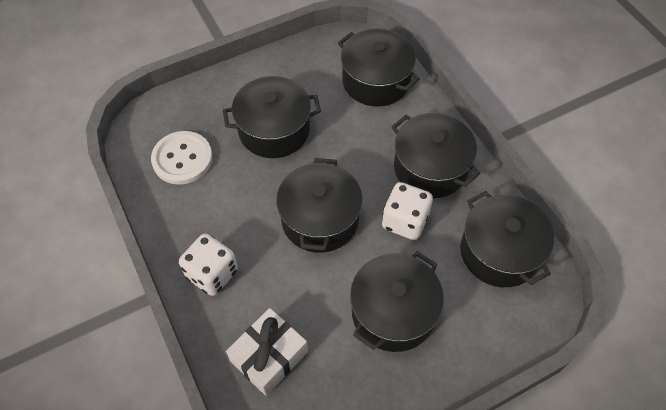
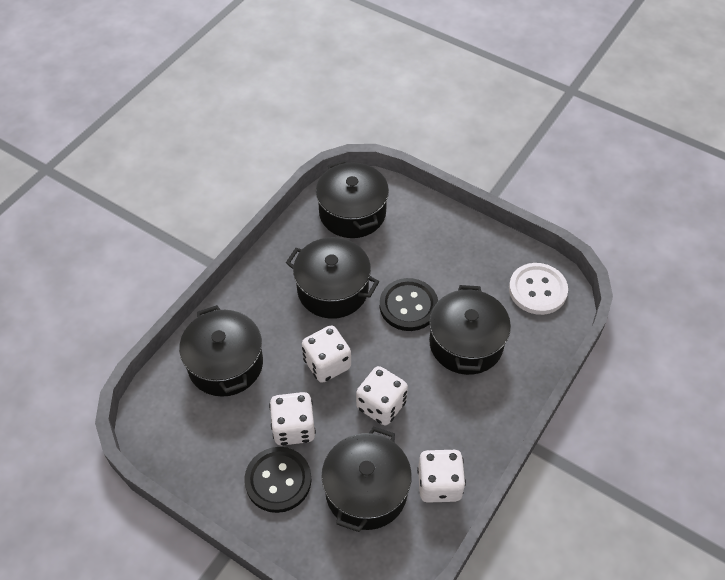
black button: none = 0 -> [244,447,312,513] [380,278,438,331] = 2
black pot: [223,76,321,158] [276,158,362,253] [338,29,420,107] [350,251,444,352] [391,113,480,198] [460,191,554,287] = 6 -> [179,305,263,397] [286,237,379,319] [316,160,389,238] [321,426,412,532] [429,285,511,375] = 5
white dice: [179,234,238,296] [382,182,433,240] = 2 -> [269,392,316,446] [302,326,351,383] [356,366,408,425] [417,449,466,503] = 4
white gift: [226,308,308,396] = 1 -> none = 0

